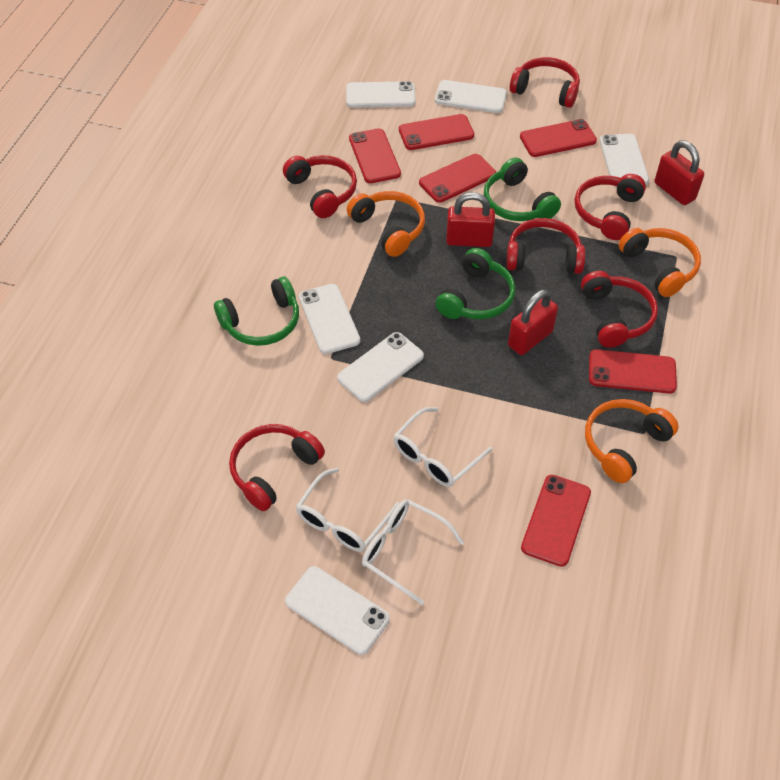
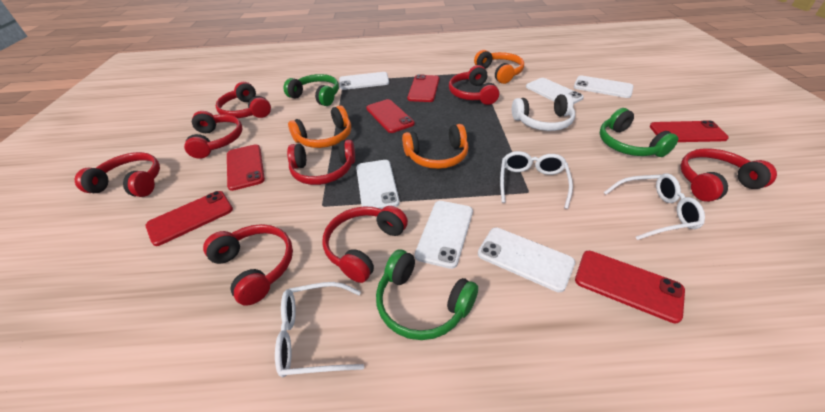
red headphones: [229,424,325,511] [283,155,357,218] [506,218,585,274] [510,57,580,108] [575,174,646,240] [581,271,658,348] = 6 -> [75,152,160,197] [184,111,243,159] [203,224,293,306] [216,82,271,118] [287,140,355,185] [323,206,408,283] [449,65,499,105] [680,148,777,202] = 8
red padlock: [446,192,495,247] [508,289,558,355] [655,140,704,205] = 3 -> none = 0
white headphones: none = 0 -> [512,94,575,131] = 1

